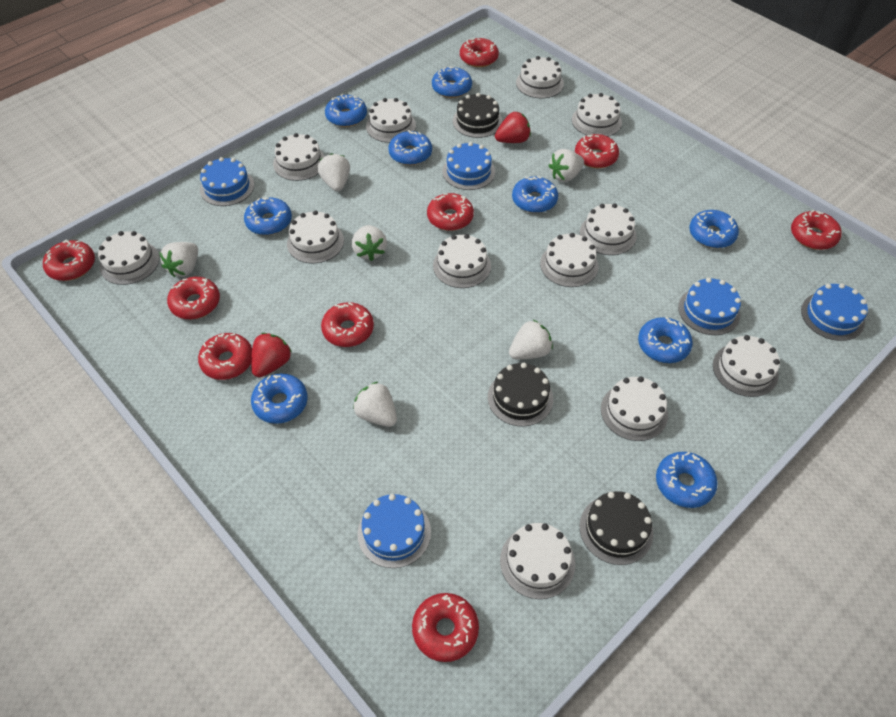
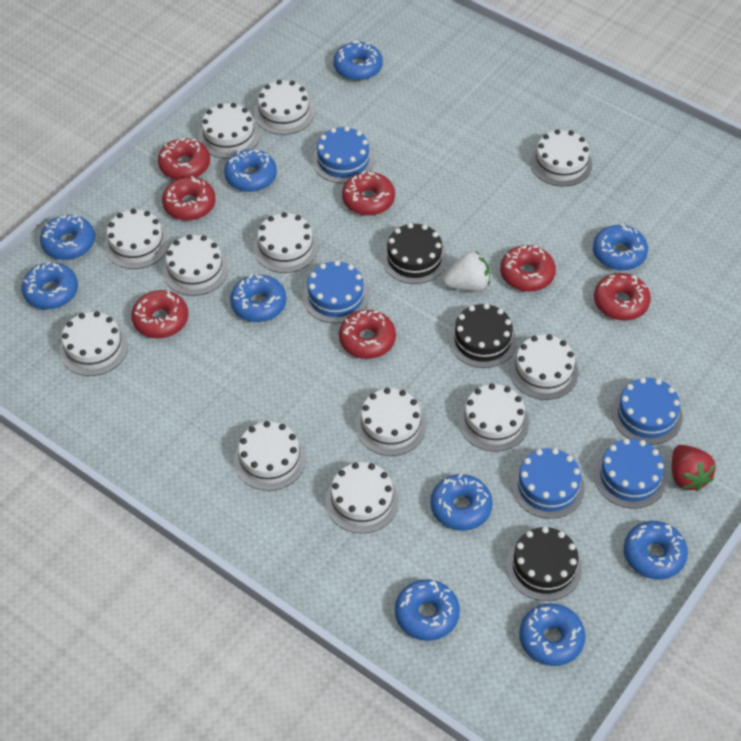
blue donut: [244,197,292,235] [251,374,308,424] [325,94,367,127] [388,130,432,165] [432,66,472,98] [512,176,558,213] [638,317,693,363] [656,452,718,508] [690,210,739,248] = 9 -> [21,261,78,310] [40,215,95,260] [224,149,277,192] [230,274,287,322] [333,40,383,81] [395,579,460,641] [430,474,493,531] [519,603,586,666] [593,224,648,271] [624,521,688,579] = 10
red donut: [43,240,95,281] [167,277,220,319] [198,333,252,380] [321,302,374,347] [412,593,479,662] [427,193,474,231] [460,38,499,67] [575,134,619,168] [791,210,842,250] = 9 -> [131,290,188,338] [158,138,210,180] [162,176,216,221] [339,310,396,359] [342,171,395,216] [500,245,556,292] [594,273,651,321] = 7
red strawberry: [251,333,292,377] [495,112,531,143] = 2 -> [672,445,716,491] = 1
white strawberry: [159,242,198,277] [317,153,350,192] [352,225,387,261] [353,382,397,427] [509,320,553,360] [548,149,584,182] = 6 -> [443,252,490,291] = 1

